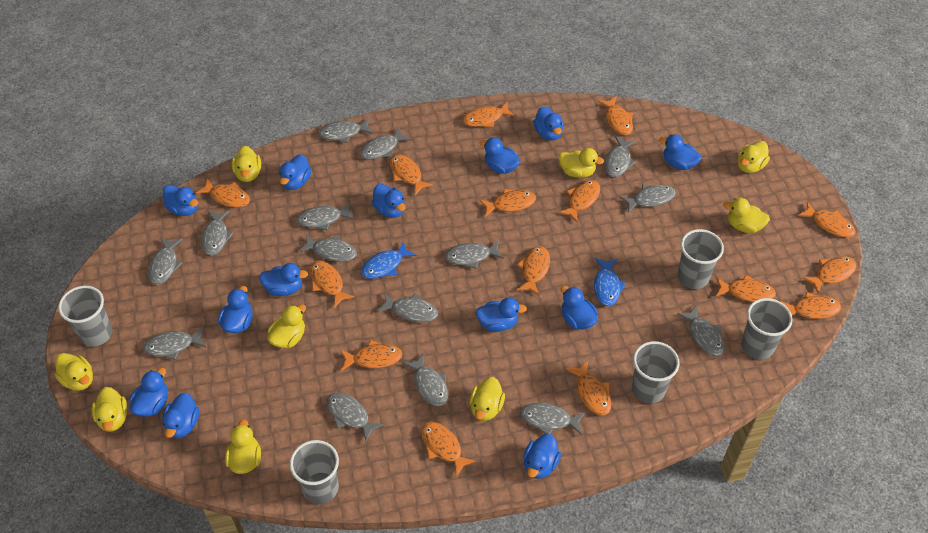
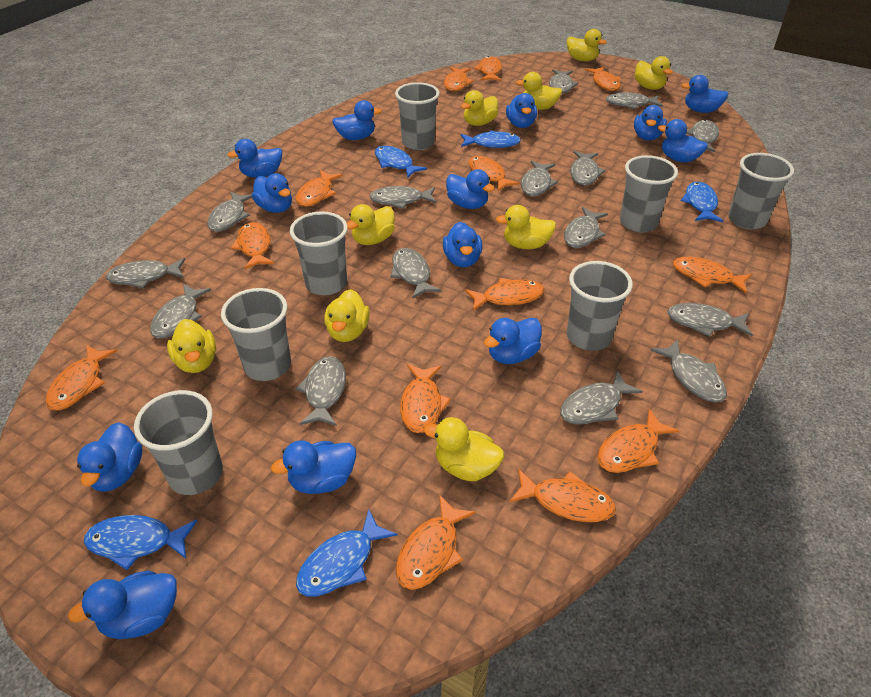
blue fish: [361,241,417,279] [594,258,626,306] = 2 -> [84,515,197,570] [296,510,397,597] [375,146,427,178] [461,130,521,148] [681,182,723,222] = 5
grey cup: [58,286,112,347] [290,440,339,504] [631,341,680,404] [677,229,724,289] [741,298,793,359] = 5 -> [134,390,223,495] [221,288,291,381] [290,211,348,295] [395,82,440,150] [567,261,633,351] [620,155,678,232] [728,153,794,229] = 7
orange fish: [196,178,250,208] [310,261,355,308] [340,340,403,371] [390,154,433,195] [421,422,476,477] [462,102,515,128] [479,189,536,217] [517,246,550,296] [558,180,600,222] [566,361,611,416] [597,96,633,135] [716,275,776,302] [779,292,841,319] [798,201,856,238] [802,256,856,294] = 15 -> [46,345,117,411] [231,222,274,270] [296,170,343,207] [396,495,476,590] [400,364,451,433] [444,67,474,91] [465,278,544,311] [469,156,519,191] [474,56,502,81] [509,469,616,522] [585,67,621,91] [597,409,679,473] [673,257,752,294] = 13

